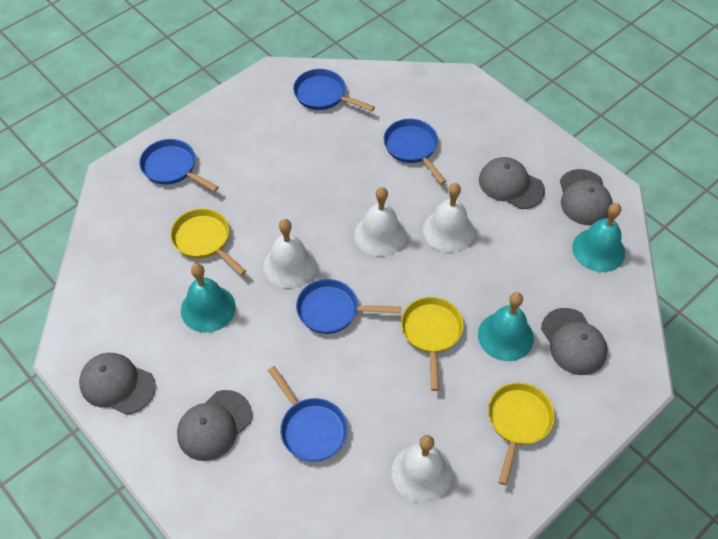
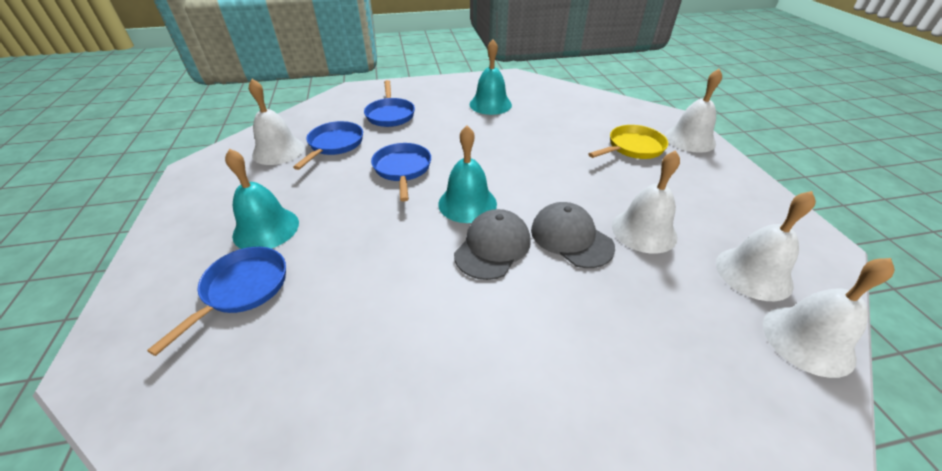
blue pan: [139,139,219,192] [268,366,348,462] [293,69,375,111] [296,279,401,334] [384,119,446,184] = 5 -> [147,247,286,356] [293,121,363,170] [364,80,415,127] [371,143,431,202] = 4
grey cap: [79,353,156,415] [177,390,252,461] [479,157,545,209] [541,308,608,375] [560,169,612,225] = 5 -> [454,209,531,280] [531,202,615,268] = 2
white bell: [263,219,316,288] [355,187,406,256] [391,435,453,503] [423,183,475,252] = 4 -> [249,79,305,165] [612,150,680,254] [665,69,722,153] [716,191,816,301] [763,258,895,378] = 5
yellow pan: [170,208,246,275] [401,297,464,391] [488,382,555,485] = 3 -> [589,125,668,159] = 1

